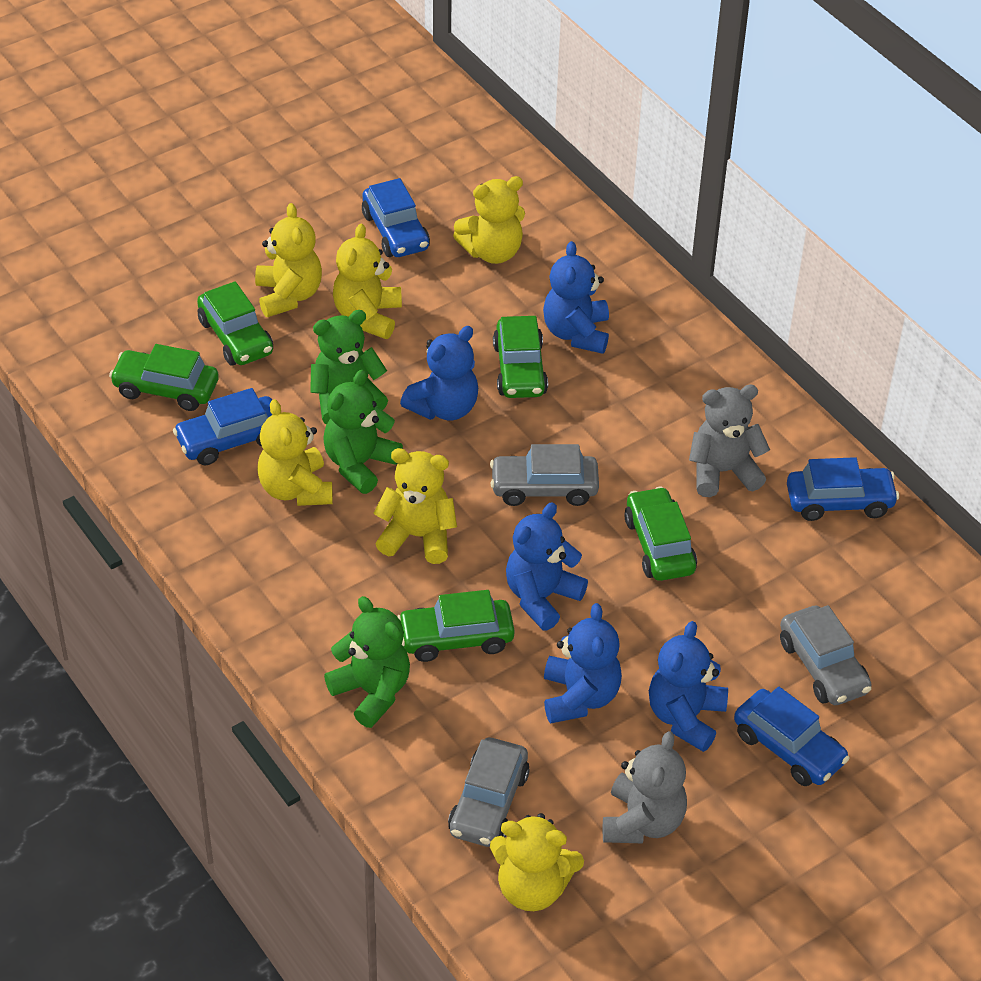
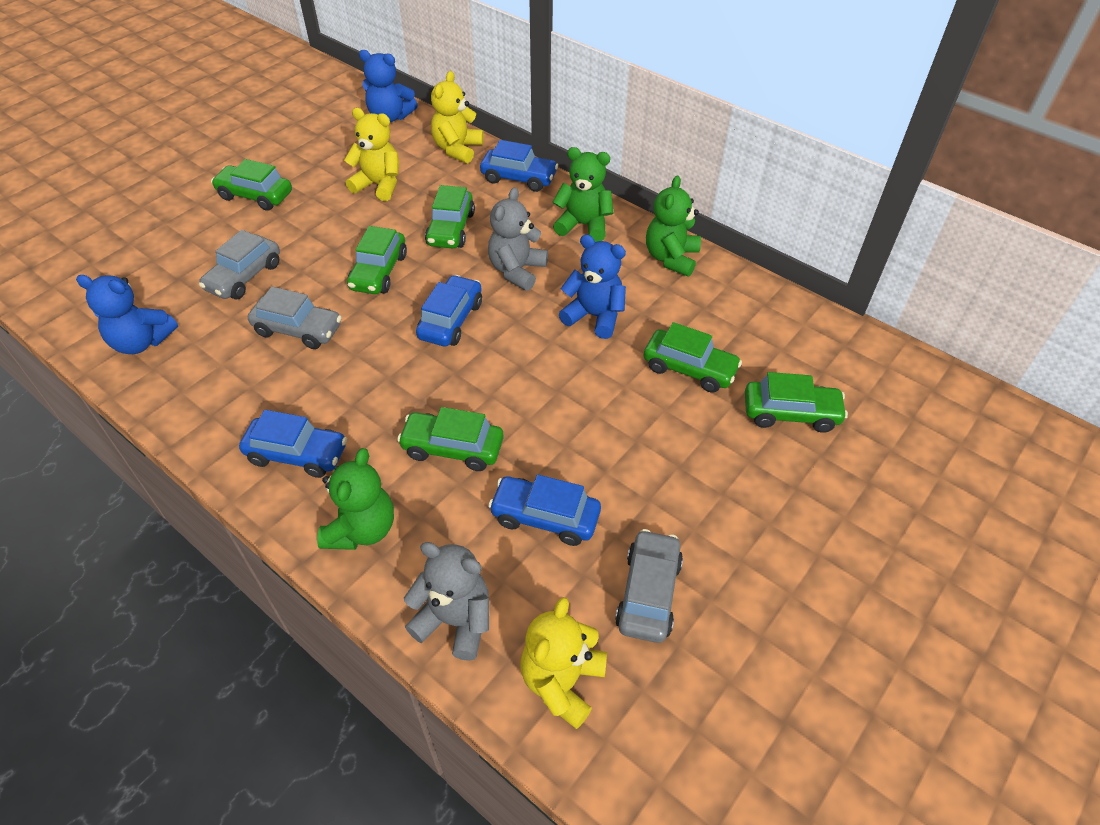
blue teddy bear: [400,326,478,421] [506,502,588,631] [543,241,609,354] [544,603,622,724] [649,621,728,752] = 5 -> [76,275,178,354] [359,50,418,122] [559,234,626,339] = 3
green car: [109,344,219,411] [197,281,273,366] [397,590,515,662] [493,316,548,398] [624,486,697,581] = 5 -> [211,159,292,211] [347,226,407,294] [397,407,504,471] [425,185,475,248] [644,322,742,393] [745,372,848,433] = 6
yellow teddy bear: [255,203,322,317] [257,399,333,506] [333,224,402,339] [373,448,457,564] [453,176,525,264] [490,813,584,911] = 6 -> [344,108,399,201] [431,71,484,163] [521,597,607,729] = 3

